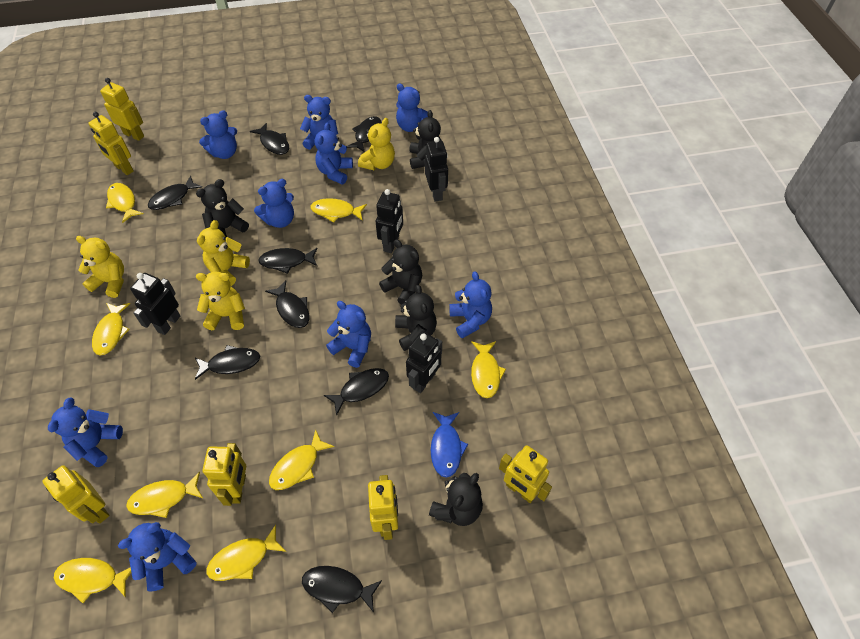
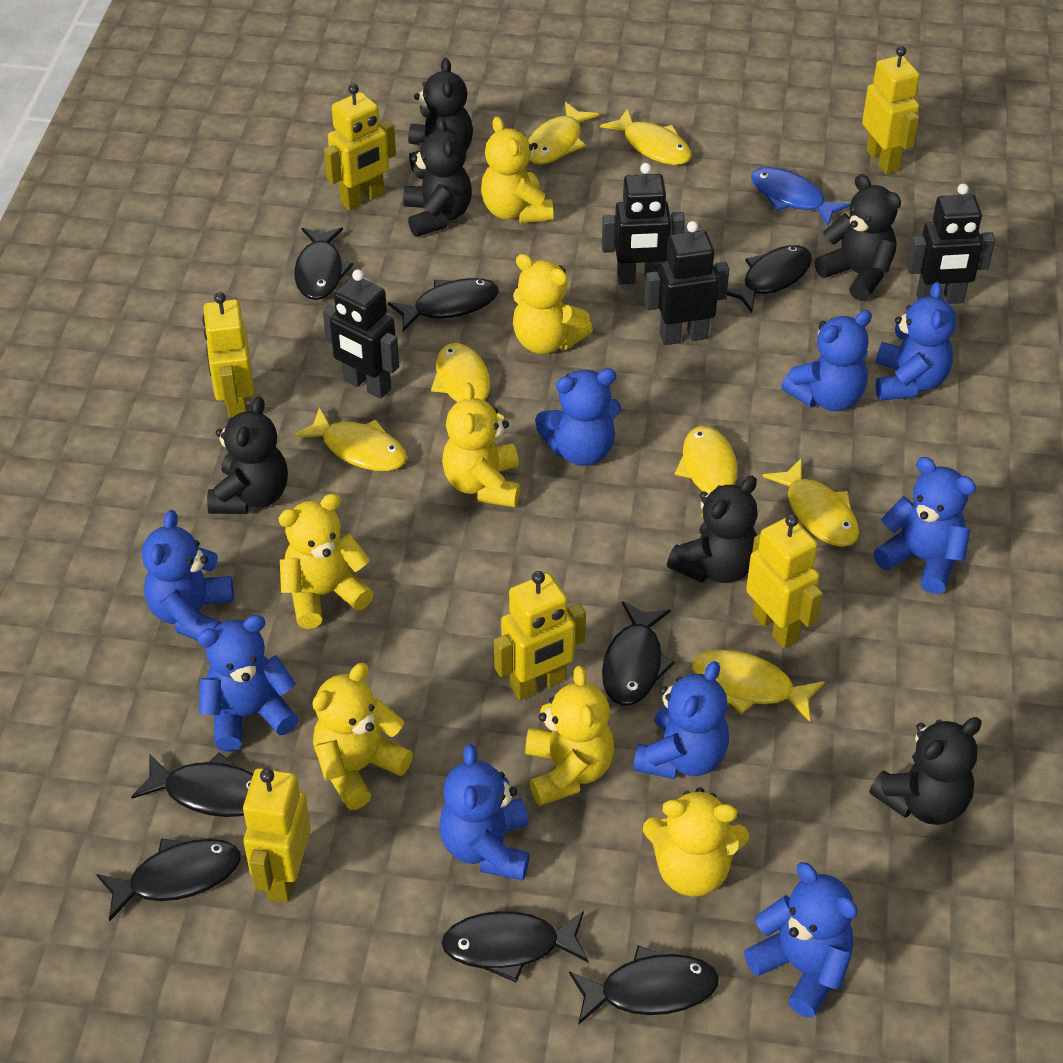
black teddy bear: [196,179,249,238] [379,239,422,304] [395,285,437,351] [409,110,442,169] [429,473,483,526] = 5 -> [207,396,288,514] [403,117,472,237] [408,58,473,173] [667,476,758,583] [815,174,901,301] [869,717,982,825] = 6
yellow fish: [54,558,131,603] [92,303,130,356] [106,183,143,223] [126,472,203,518] [206,525,286,581] [269,429,334,490] [311,198,367,223] [471,341,506,398] = 8 -> [293,407,407,471] [431,343,504,419] [528,102,599,164] [600,108,691,165] [675,426,738,518] [692,650,825,722] [762,459,859,547] = 7
yellow teddy bear: [76,236,124,298] [196,272,245,330] [197,220,250,286] [358,118,395,170] = 4 -> [279,493,374,629] [312,663,413,810] [442,382,520,507] [481,116,554,223] [513,254,593,354] [525,666,614,806] [643,787,749,896] = 7

